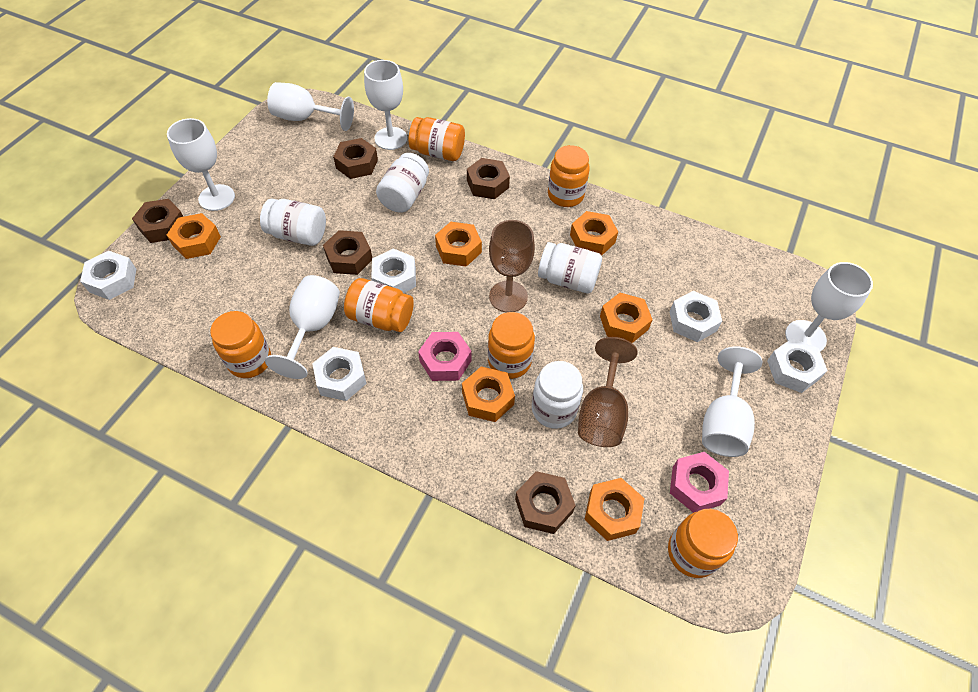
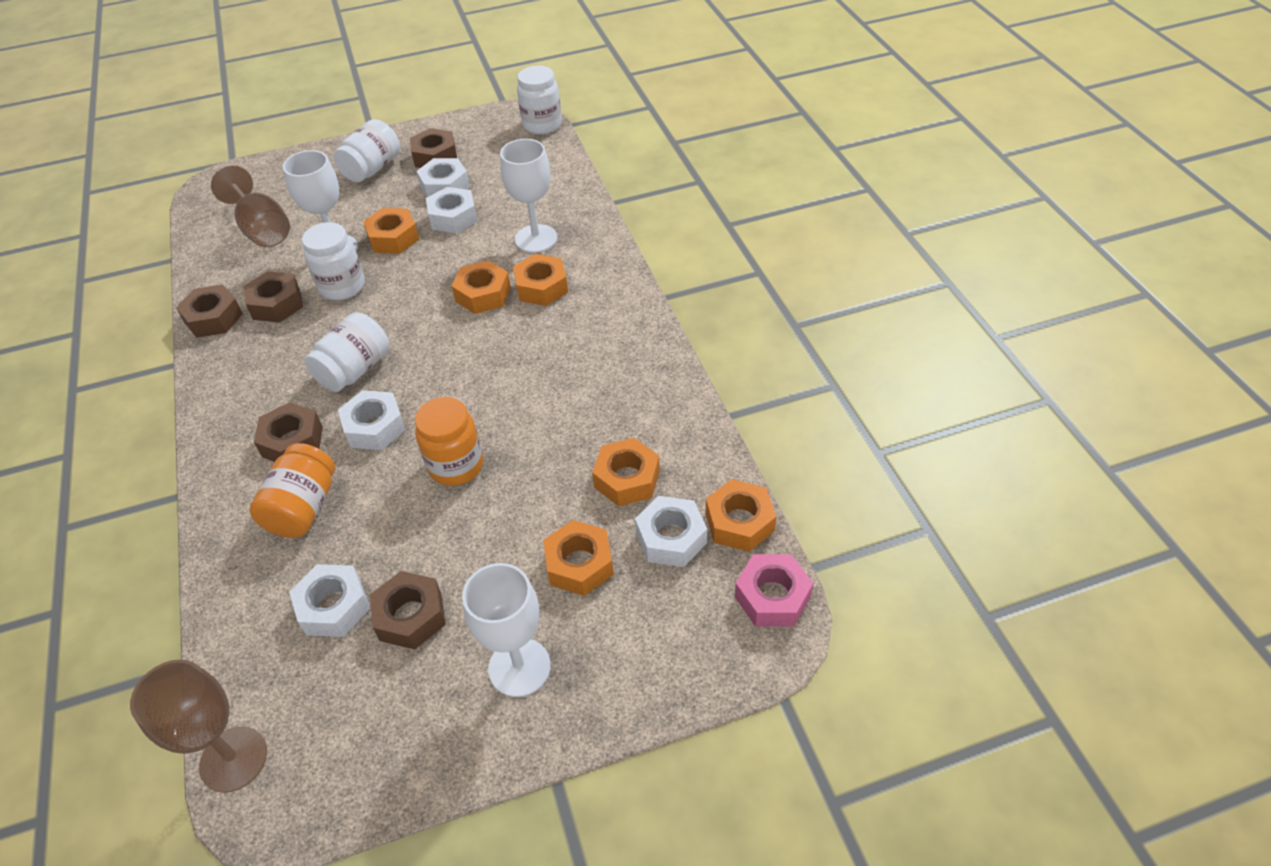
orange jar: [210,311,271,378] [344,278,414,332] [409,117,465,161] [488,312,535,379] [548,145,590,207] [668,509,738,578] = 6 -> [249,443,335,538] [415,397,483,486] = 2
pink nut: [418,332,472,381] [670,452,729,513] = 2 -> [735,554,813,627] = 1
white goblet: [167,118,235,211] [265,275,340,379] [267,82,354,131] [364,60,407,150] [702,346,762,457] [785,262,873,352] = 6 -> [283,150,358,251] [462,563,551,697] [500,139,557,253] = 3

